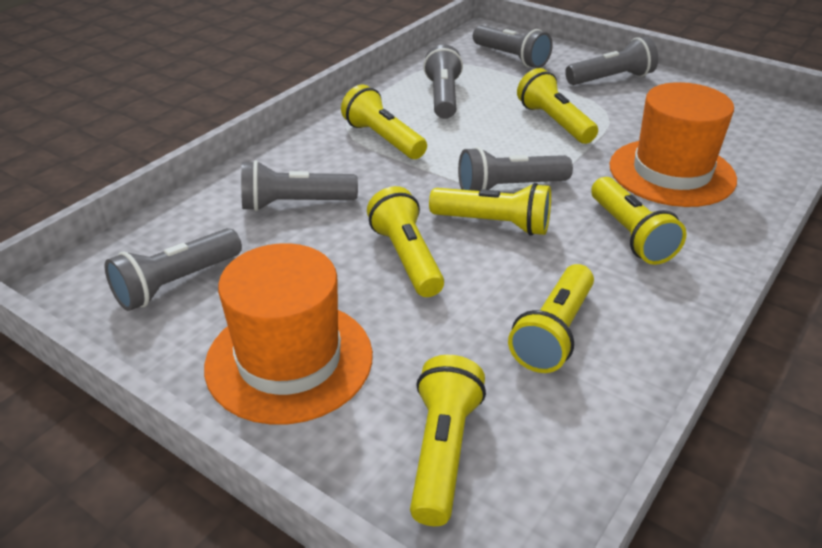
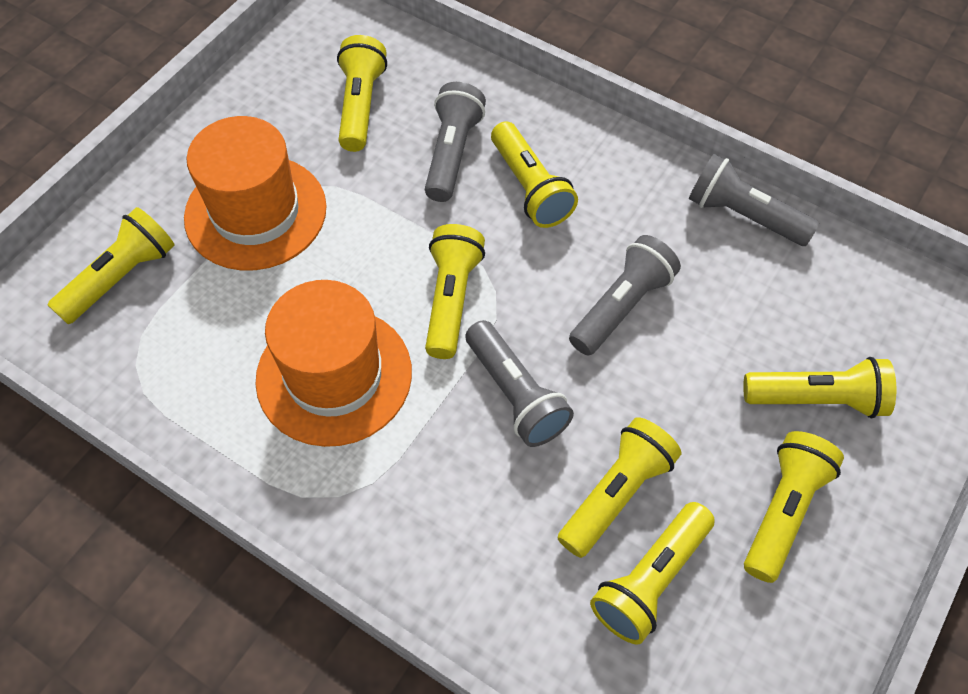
grey flashlight: [105,228,242,311] [241,160,358,211] [423,44,463,119] [458,147,573,191] [473,25,553,68] [565,37,658,85] = 6 -> [425,82,486,202] [465,320,574,447] [569,235,681,355] [689,154,819,246] = 4
yellow flashlight: [341,85,427,159] [367,186,444,297] [410,355,486,526] [429,183,551,236] [508,264,594,373] [517,68,598,144] [591,177,687,265] = 7 -> [48,207,175,324] [337,35,387,152] [425,224,485,359] [491,121,578,228] [558,417,682,558] [590,502,715,644] [743,357,896,418] [744,431,844,583] = 8

